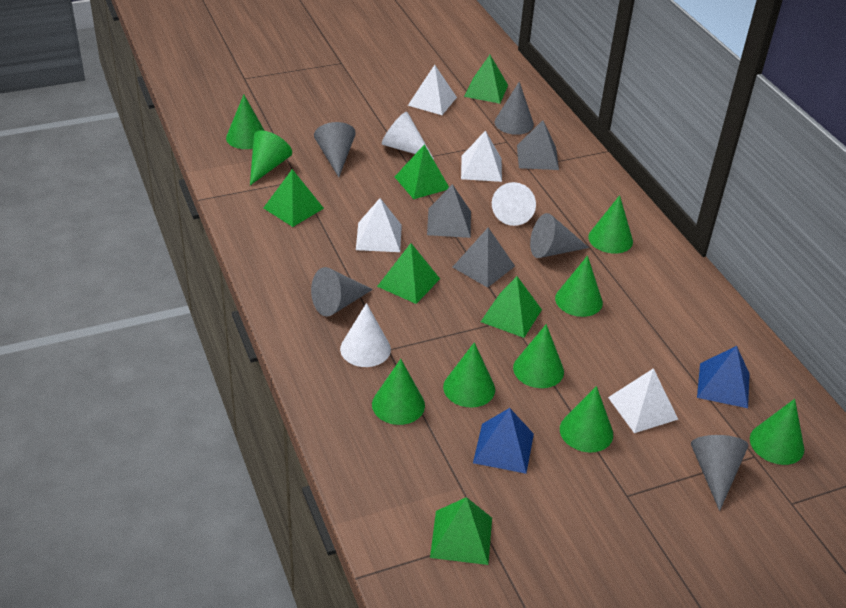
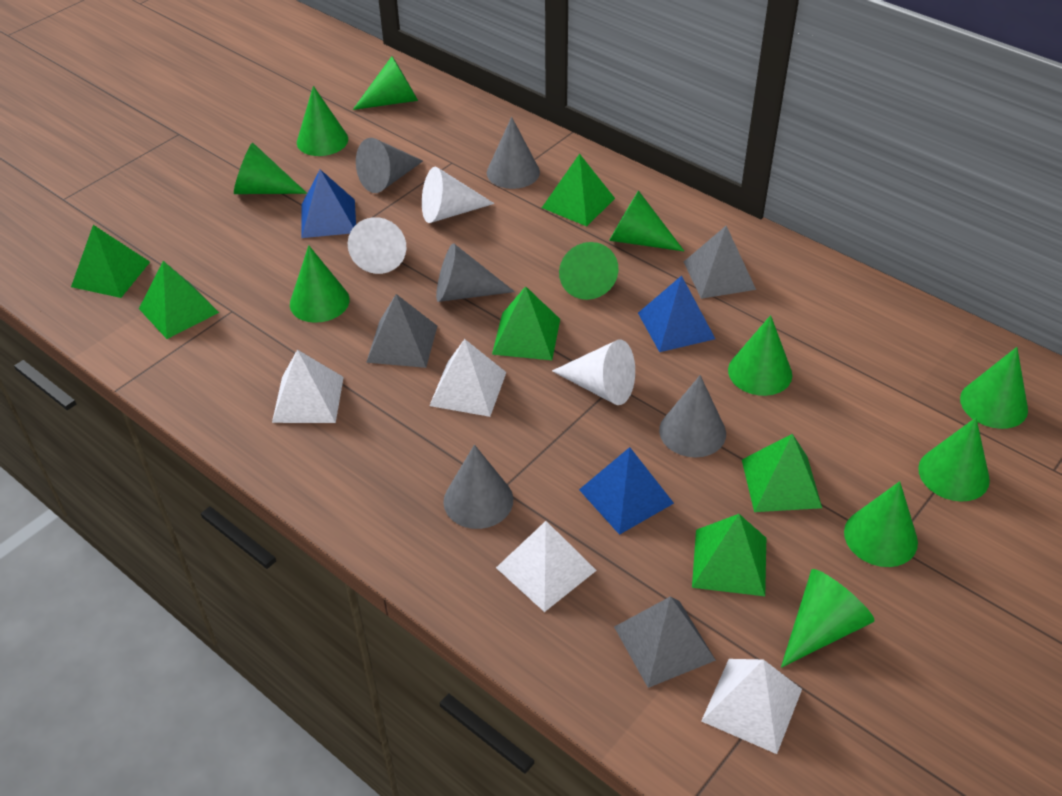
blue pyramid: [473,408,534,474] [697,346,750,408] = 2 -> [301,169,356,238] [579,447,674,535] [638,276,715,352] = 3
green cone: [226,95,265,149] [250,131,292,185] [372,359,425,425] [443,342,495,408] [513,324,564,388] [555,256,603,317] [560,386,613,452] [588,195,633,254] [750,399,804,465] = 9 -> [234,143,307,194] [290,245,350,323] [297,86,348,156] [353,56,418,110] [559,242,618,300] [609,190,684,251] [728,315,792,396] [781,569,874,668] [844,481,918,567] [918,418,990,502] [960,347,1028,429] = 11

